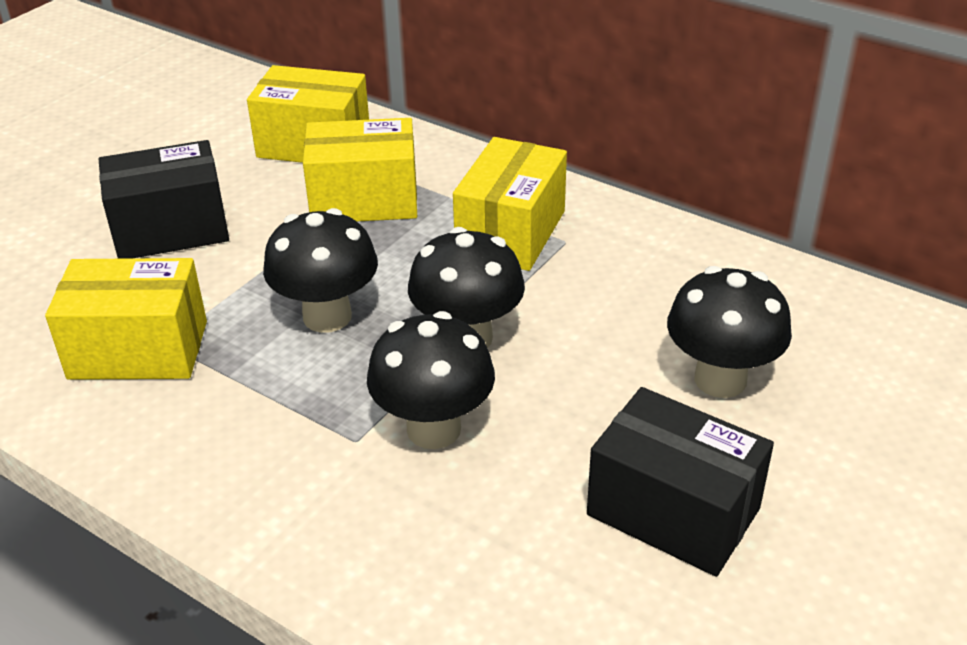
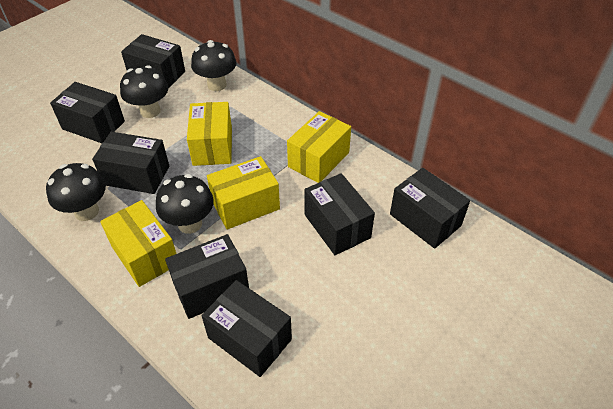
black box: [99,140,229,259] [587,387,774,577] = 2 -> [50,82,125,143] [92,132,169,194] [121,34,185,87] [165,234,249,319] [202,280,292,377] [304,173,375,255] [390,168,470,249] = 7

